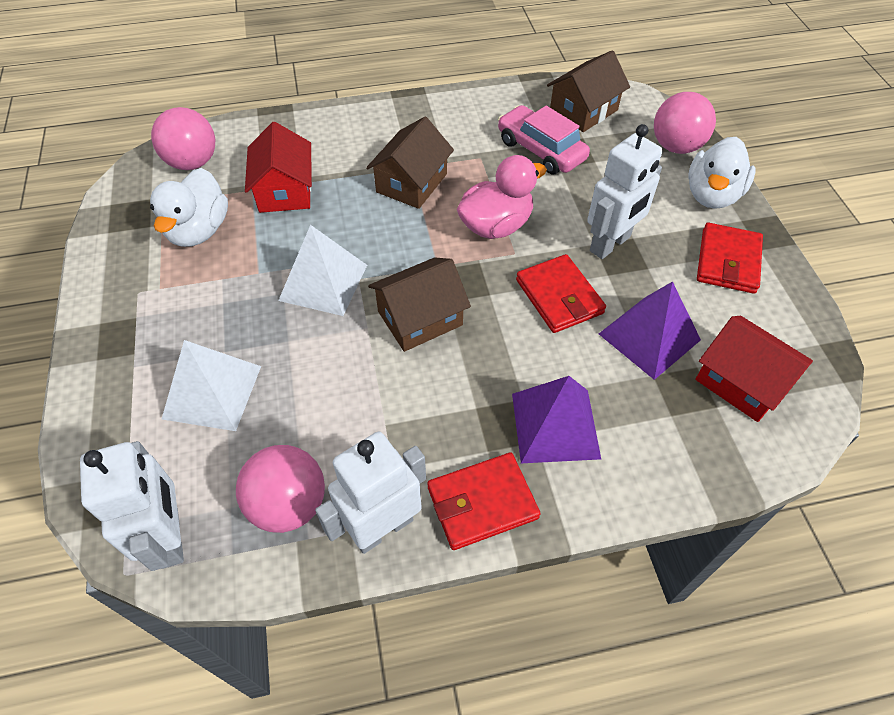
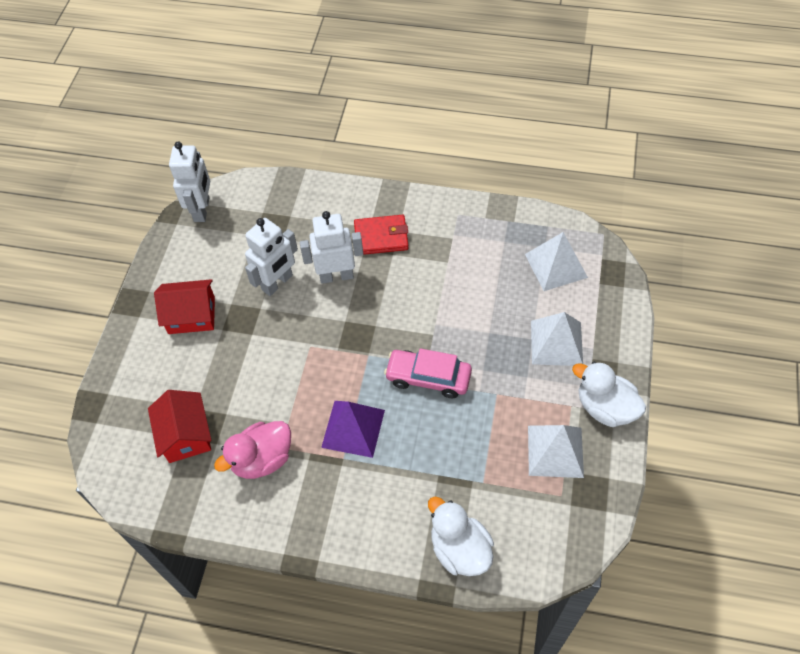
brown house: [366,117,454,209] [368,257,471,352] [547,50,630,132] = 3 -> none = 0
pink ball: [151,107,216,170] [236,445,325,533] [654,92,716,154] = 3 -> none = 0
purple pyramid: [512,376,601,463] [599,281,701,380] = 2 -> [321,401,385,458] = 1
red wallet: [427,452,541,550] [516,254,606,333] [697,223,763,294] = 3 -> [354,215,409,255] = 1
white pyramid: [162,340,261,431] [278,225,367,316] = 2 -> [525,232,588,291] [528,425,584,478] [531,312,583,366] = 3

